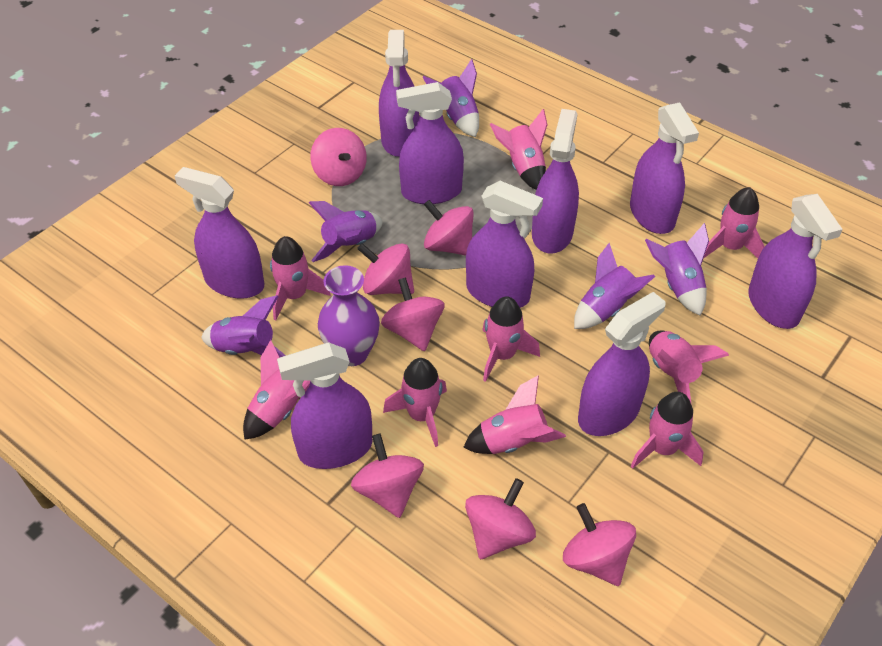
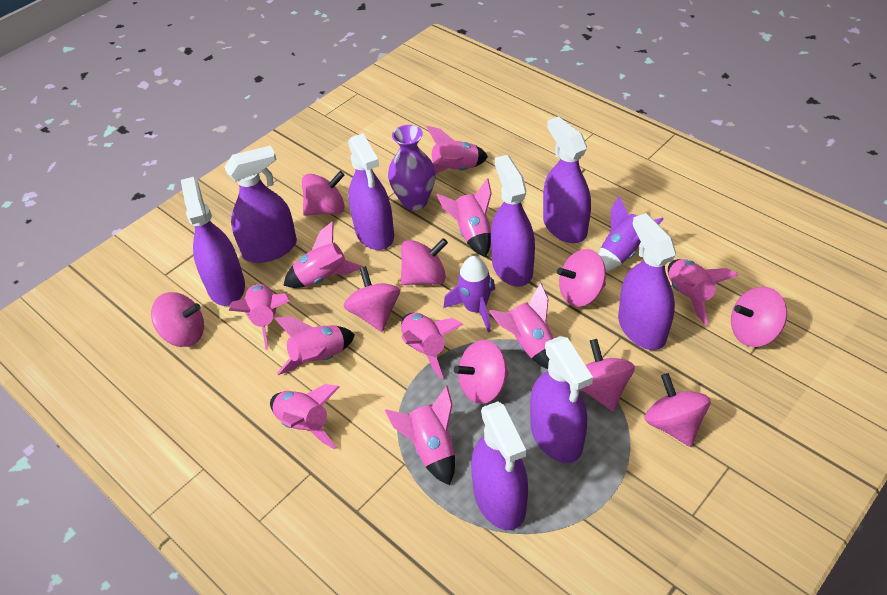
pink rocket: [243,340,310,440] [270,236,330,320] [383,358,447,447] [463,375,566,454] [482,296,540,382] [490,109,547,190] [631,392,704,469] [649,331,729,402] [703,187,765,259] = 9 -> [229,284,290,350] [270,384,340,450] [275,316,355,375] [283,221,363,288] [385,386,455,485] [401,313,463,379] [426,126,488,174] [437,178,492,257] [489,283,554,369] [668,259,739,325] = 10
pink spinning top: [310,128,367,186] [351,433,424,518] [357,243,414,295] [381,277,445,351] [424,200,474,256] [465,478,536,559] [563,503,636,586] = 7 -> [151,292,204,347] [302,171,345,216] [343,266,400,332] [400,238,448,285] [454,340,509,404] [557,249,606,307] [580,339,635,411] [645,373,710,447] [731,287,787,347] = 9
purple rocket: [201,295,286,357] [308,201,383,262] [422,59,479,137] [574,243,655,329] [645,223,709,315] = 5 -> [443,256,495,332] [599,196,664,272] = 2
purple spray bottle: [175,167,264,299] [277,343,372,469] [379,30,419,157] [396,82,464,204] [466,181,543,308] [532,109,579,254] [578,292,666,436] [630,102,699,234] [748,194,843,329] = 9 -> [181,177,245,306] [224,146,297,263] [348,133,394,250] [471,401,528,530] [491,155,535,287] [530,336,593,463] [543,116,591,243] [618,213,676,350] = 8

